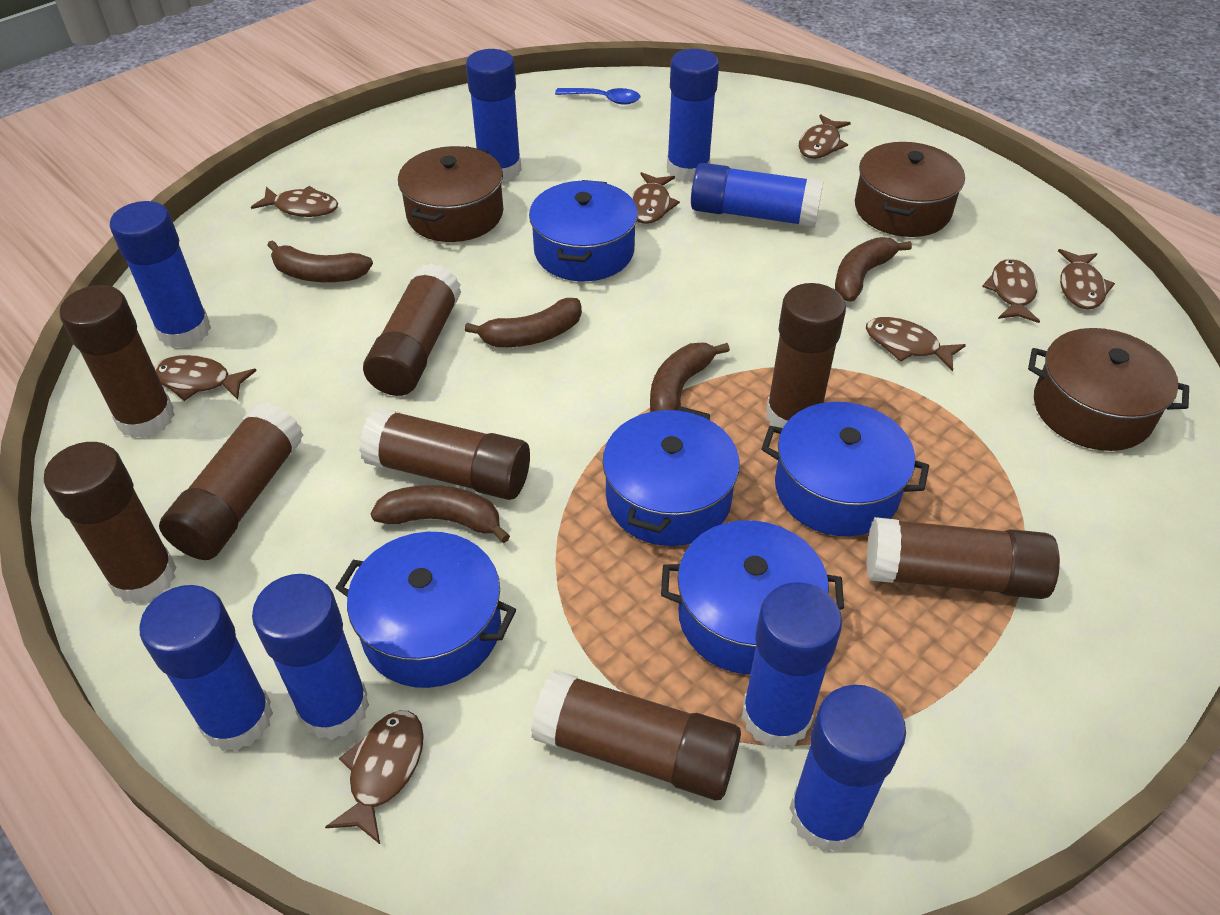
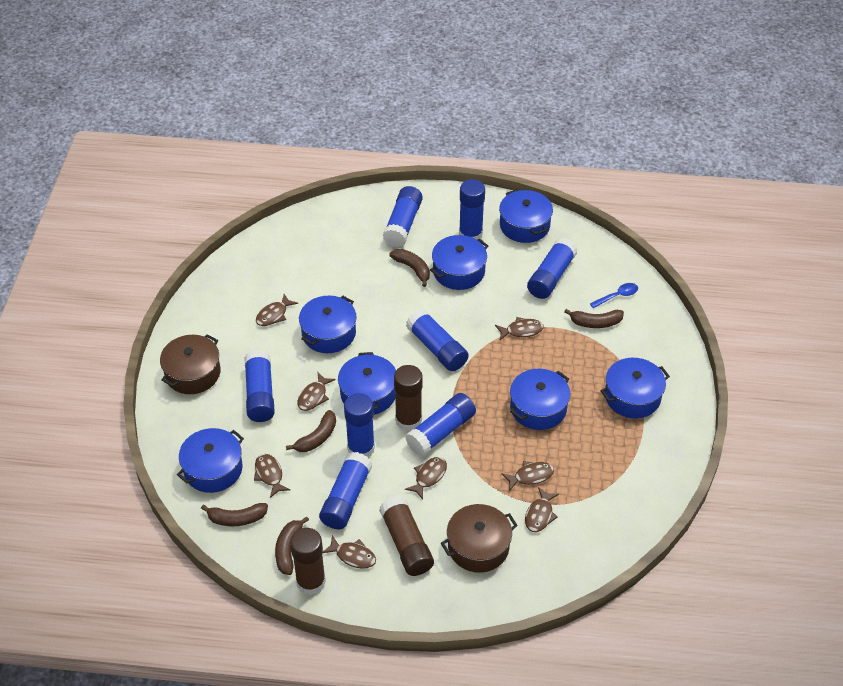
blue pot: [336,532,516,688] [529,180,638,281] [602,406,740,546] [661,520,844,675] [762,402,929,536] = 5 -> [177,428,244,493] [299,296,357,353] [338,352,396,415] [430,235,488,290] [499,189,553,243] [510,369,570,430] [601,358,670,418] = 7
brown glue stick: [44,442,177,604] [60,285,175,438] [159,403,303,560] [359,407,530,500] [363,263,461,396] [531,670,741,800] [766,283,846,428] [866,517,1060,599] = 8 -> [290,528,326,595] [379,496,434,576] [394,365,423,431] = 3
brown pot: [398,146,503,242] [855,142,965,237] [1028,328,1189,451] = 3 -> [160,334,220,394] [441,504,518,573] = 2

